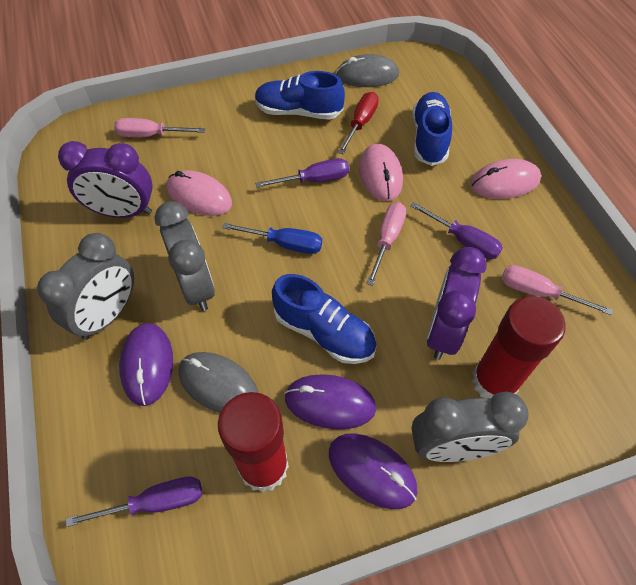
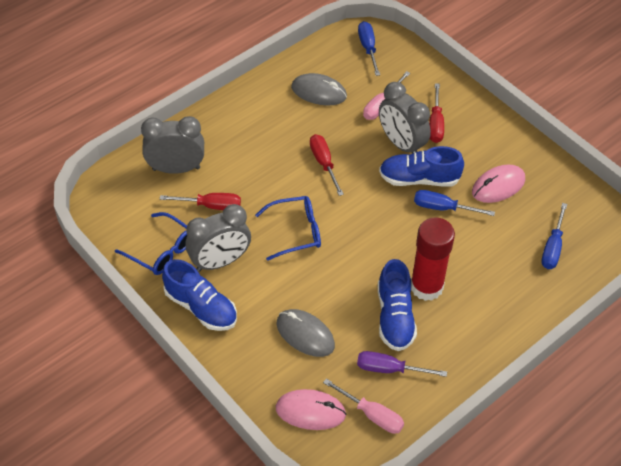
blue glasses: none = 0 -> [115,212,187,275] [255,196,321,261] = 2
blue screwdriver: [222,223,322,254] = 1 -> [358,21,380,76] [414,190,495,216] [541,203,567,269] = 3
pink mouse: [167,170,232,216] [359,144,403,201] [471,159,541,199] = 3 -> [276,389,346,430] [472,165,525,203] = 2
pink screwdriver: [114,118,205,137] [366,202,406,286] [501,265,613,315] = 3 -> [323,378,404,434] [363,71,410,120] = 2
purple clock: [58,141,153,218] [427,247,487,360] = 2 -> none = 0
purple mouse: [119,323,173,406] [284,374,376,430] [329,433,418,509] = 3 -> none = 0
purple screwdriver: [66,476,202,527] [255,158,349,188] [410,202,503,259] = 3 -> [357,351,447,377] = 1
red glue stick: [218,392,289,493] [472,296,566,398] = 2 -> [411,217,455,301] = 1
red screwdriver: [338,92,379,154] = 1 -> [160,193,241,210] [310,134,344,196] [429,83,444,143] = 3

